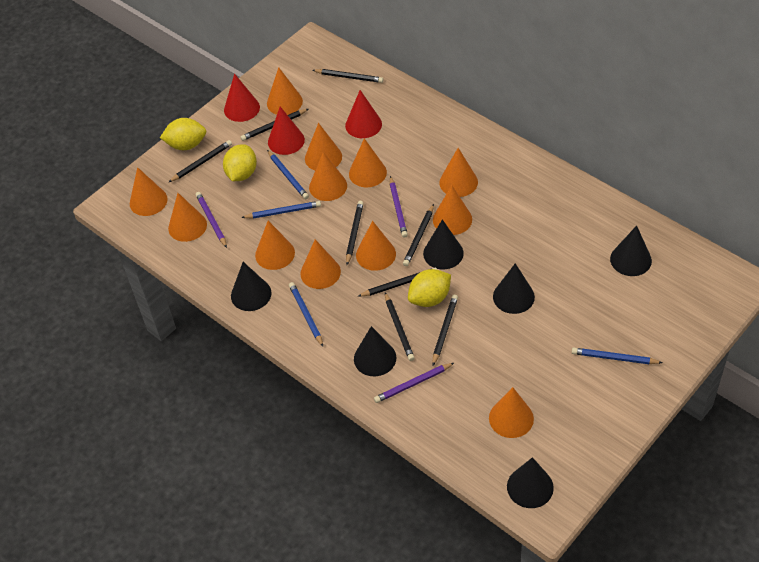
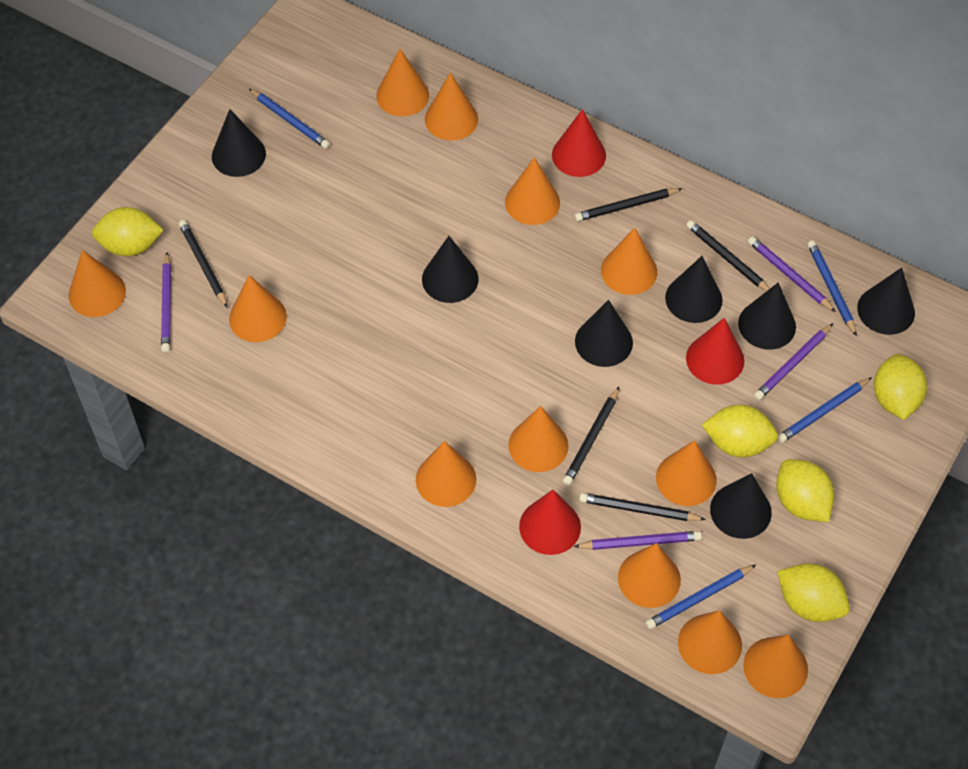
black cone: [231,262,271,311] [354,326,396,376] [423,219,464,269] [493,263,535,314] [507,457,554,508] [610,225,652,276] = 6 -> [212,109,266,177] [422,236,478,303] [575,300,633,367] [665,256,723,323] [710,473,772,539] [738,282,796,350] [857,268,915,335] = 7
black pencil: [168,140,232,183] [241,109,308,141] [313,69,384,83] [346,201,364,265] [357,268,437,297] [385,292,415,361] [403,204,434,266] [432,295,458,366] = 8 -> [179,220,228,308] [563,387,619,485] [574,188,683,221] [579,493,706,521] [686,220,770,291] = 5
purple pencil: [196,192,227,248] [374,363,454,403] [390,176,408,238] = 3 -> [161,252,171,353] [573,531,702,550] [748,236,836,312] [754,323,833,400] = 4
yellow lemon: [160,118,206,150] [223,144,257,181] [408,269,451,307] = 3 -> [92,207,164,256] [702,405,778,457] [776,459,834,522] [777,563,850,622] [874,354,927,420] = 5

